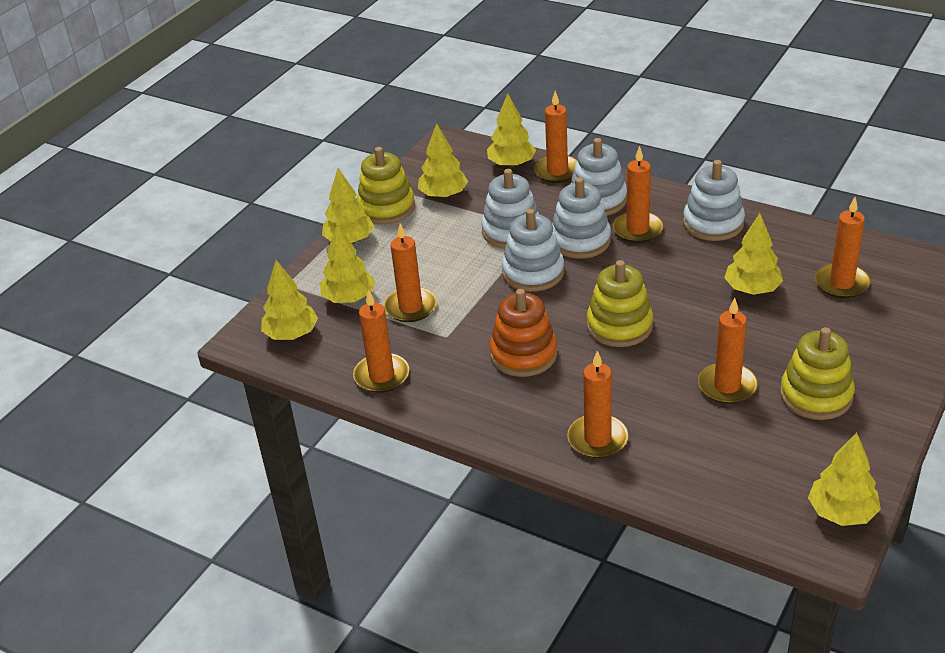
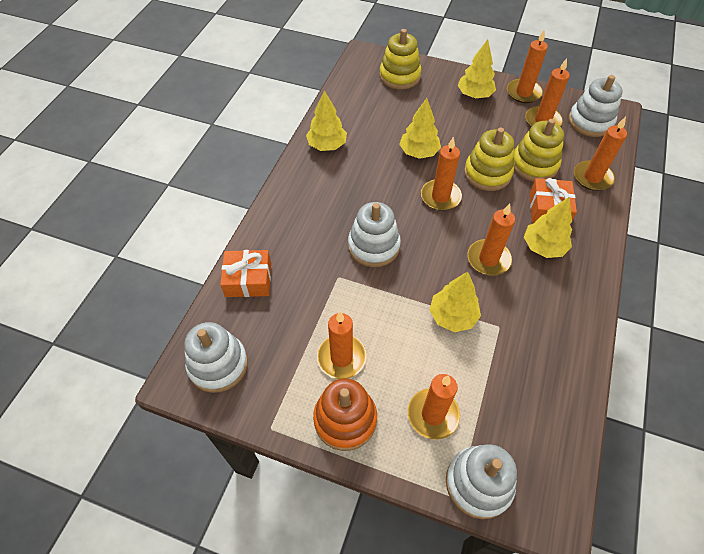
orange gift: none = 0 -> [220,250,271,297] [530,178,577,224] = 2
white stacking toy: [481,169,539,248] [502,209,564,292] [552,177,611,259] [571,138,627,216] [683,160,745,241] = 5 -> [184,322,248,393] [348,202,401,267] [446,444,517,519] [568,75,623,137] = 4
yellow tree: [261,260,318,340] [320,225,376,303] [322,168,374,244] [418,123,468,199] [487,94,536,168] [724,213,783,295] [808,432,881,526] = 7 -> [306,91,347,151] [399,98,441,159] [429,271,481,332] [457,39,496,98] [524,197,572,258] = 5

